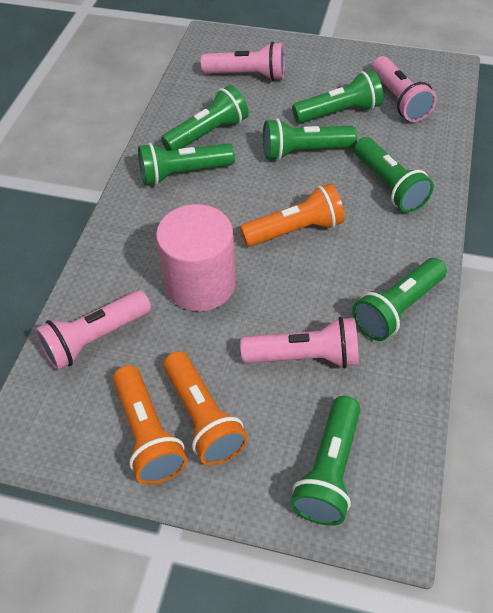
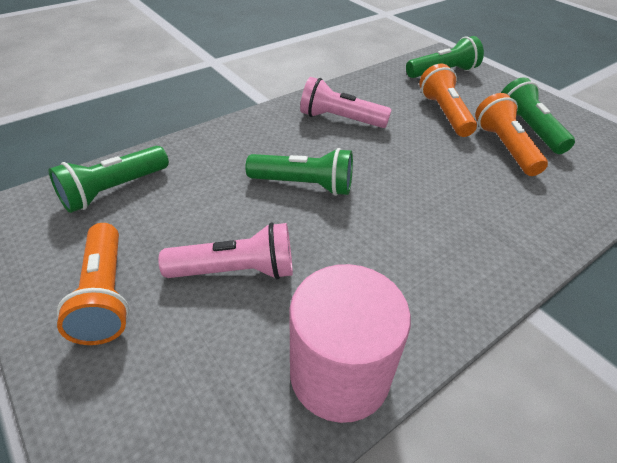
green flashlight: [138,143,235,186] [161,85,249,151] [263,118,357,161] [290,396,361,526] [292,70,383,123] [352,258,447,341] [354,137,434,213] = 7 -> [49,146,169,213] [245,148,353,196] [406,36,484,78] [501,77,575,154] = 4
pink flashlight: [35,290,151,371] [201,42,285,81] [240,317,359,368] [372,56,437,122] = 4 -> [158,222,293,280] [300,77,392,128] = 2

